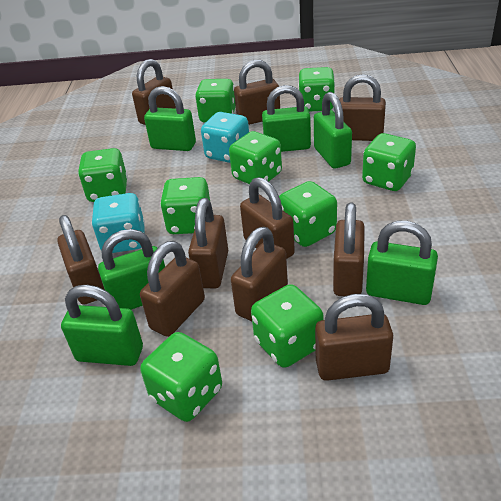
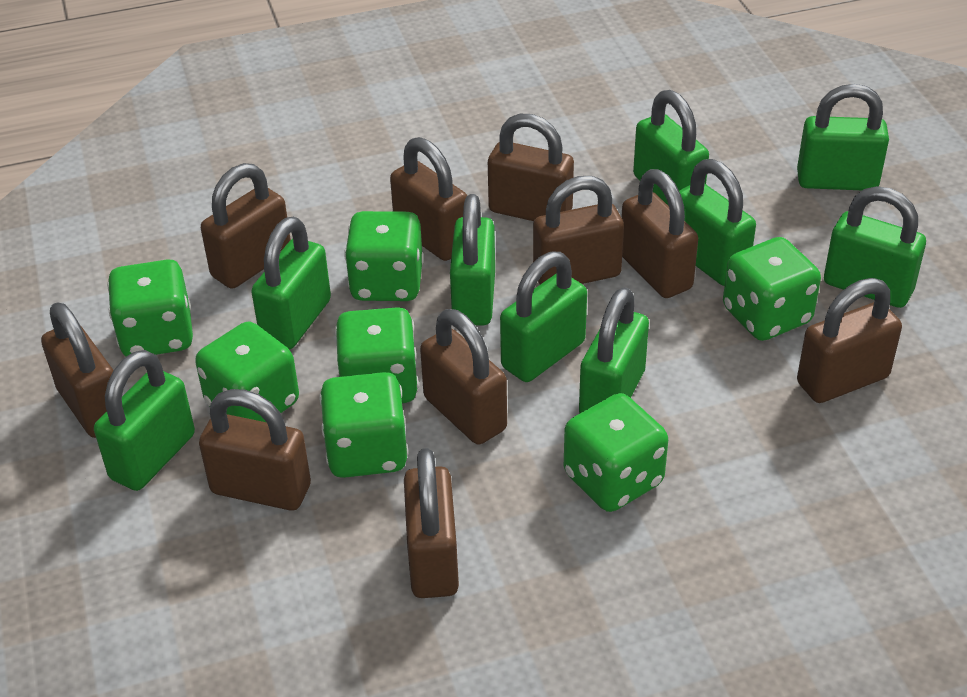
green dice: [78,148,128,202] [140,332,222,422] [160,177,210,234] [195,79,236,123] [229,131,282,184] [251,284,324,368] [279,181,337,247] [298,67,335,112] [362,133,416,191] = 9 -> [107,259,193,357] [195,322,299,422] [320,372,408,478] [335,307,419,403] [344,211,424,301] [564,393,668,512] [723,237,821,341] = 7
green padlock: [61,285,143,366] [98,229,165,310] [144,86,196,151] [262,85,311,152] [314,92,352,169] [366,221,438,305] = 6 -> [94,350,195,491] [251,217,331,349] [450,194,495,325] [500,251,587,382] [579,287,649,413] [633,90,709,206] [679,159,756,286] [797,84,889,190] [824,186,926,308] = 9
turquoise dice: [91,193,145,253] [201,112,249,163] = 2 -> none = 0

